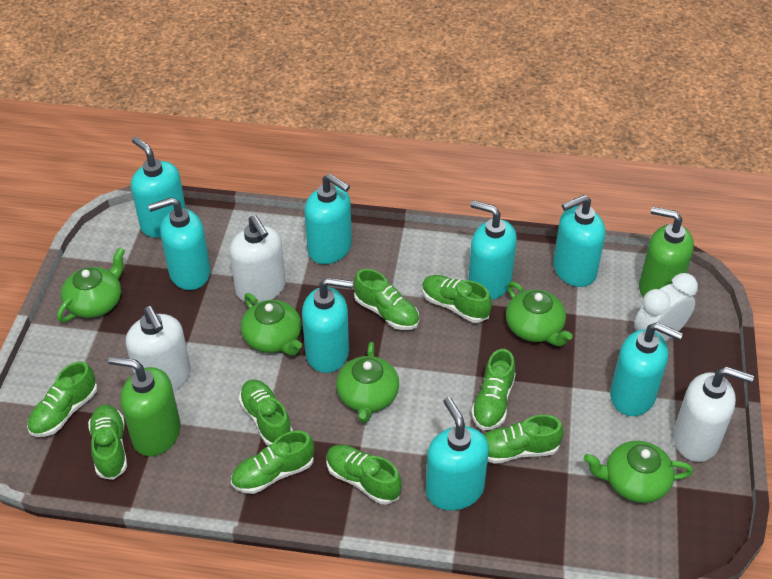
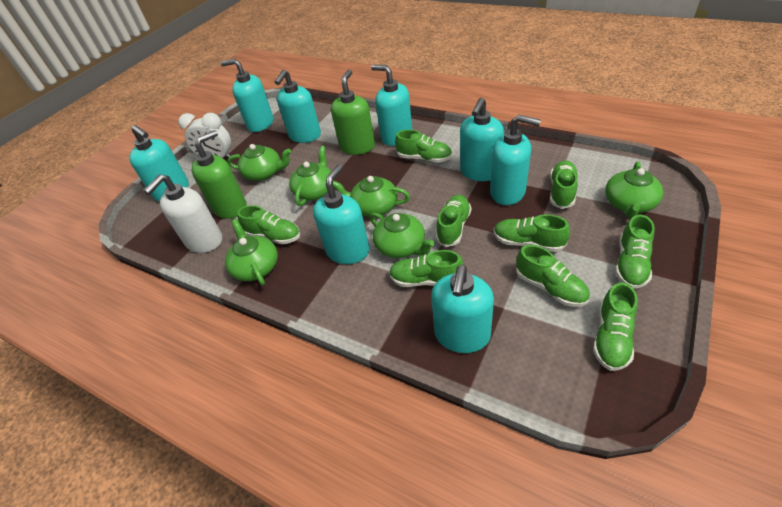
green teapot: [57,247,125,322] [241,293,302,356] [336,342,399,423] [506,282,573,347] [584,441,693,503] = 5 -> [225,219,278,286] [228,144,291,181] [289,146,334,206] [333,176,410,217] [369,213,434,258] [605,162,663,218] = 6
white soap dispenser: [126,306,191,391] [229,215,286,304] [673,367,754,462] = 3 -> [144,174,222,253] = 1

